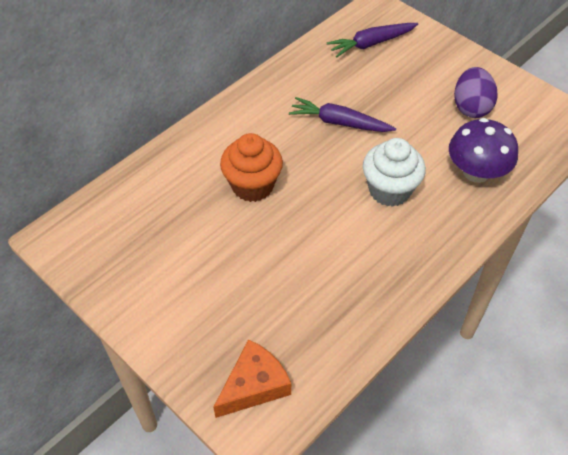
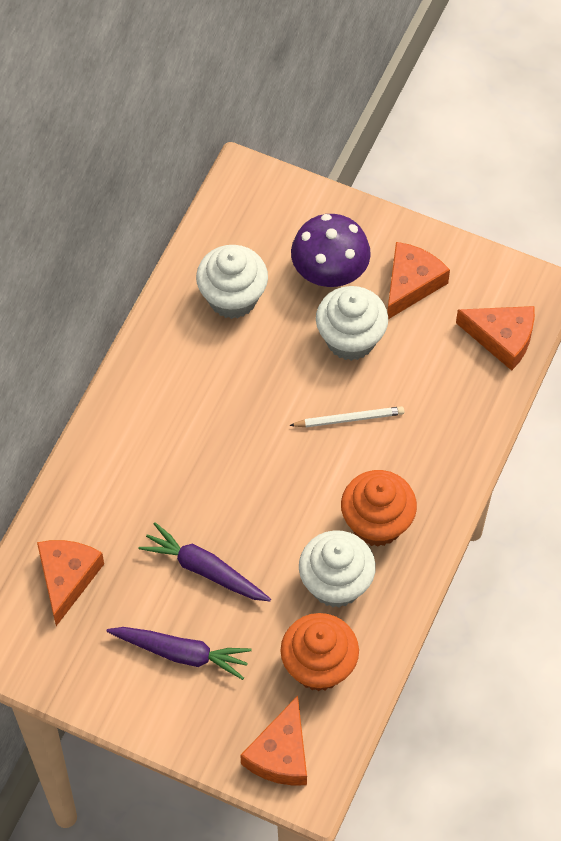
orange cheese: [213,339,291,418] = 1 -> [37,540,104,626] [240,695,307,786] [387,242,450,319] [456,306,535,371] = 4
orange cupcake: [220,133,283,202] = 1 -> [280,613,359,691] [341,470,417,547] = 2
purple egg: [454,67,498,118] = 1 -> none = 0
white cupcake: [363,138,426,207] = 1 -> [196,245,268,319] [299,530,376,608] [316,286,388,361] = 3
white pencil: none = 0 -> [289,406,404,427] = 1

